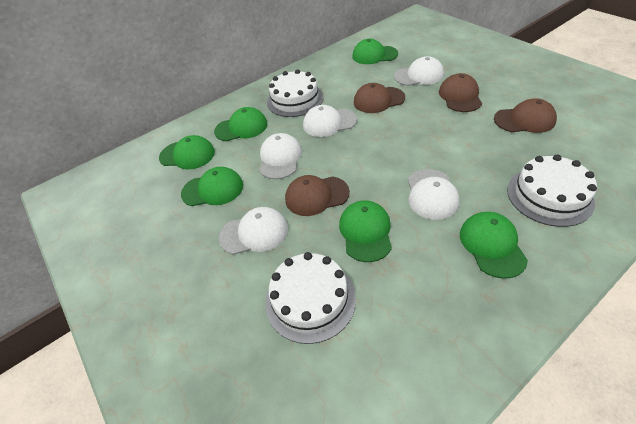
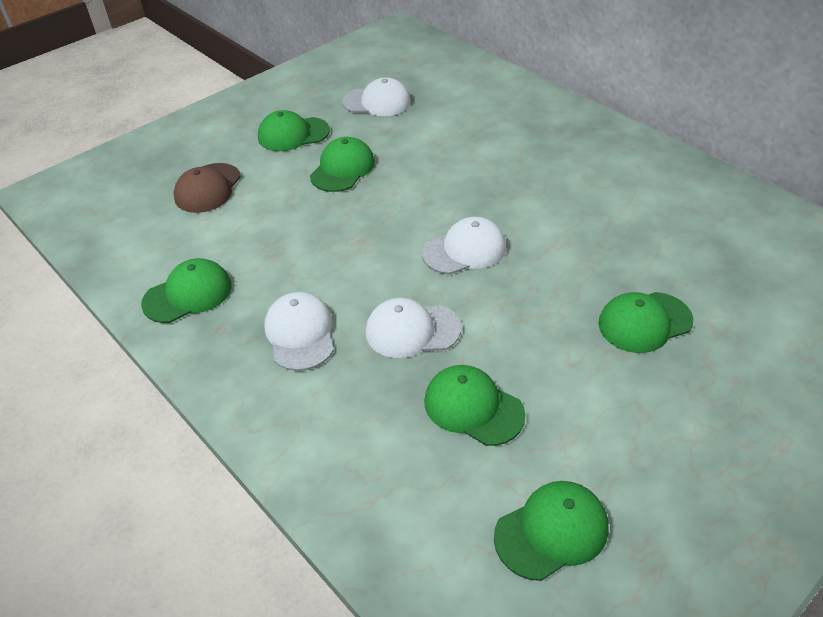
brown cap: [285,175,350,216] [354,83,405,113] [439,73,482,112] [494,98,557,133] = 4 -> [174,163,241,213] = 1
white cake: [266,252,356,344] [267,69,323,117] [507,154,597,227] = 3 -> none = 0
white cap: [219,207,288,255] [259,133,302,179] [303,105,357,137] [394,56,444,86] [408,169,460,220] = 5 -> [264,292,334,371] [342,77,411,116] [366,298,461,358] [422,217,506,274] = 4

